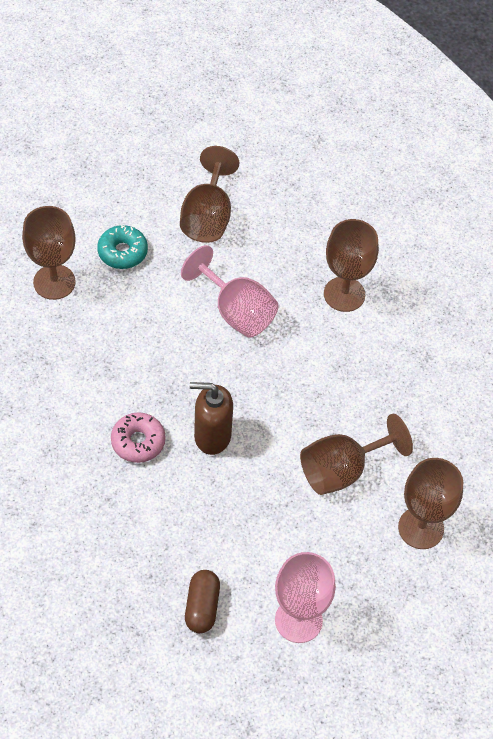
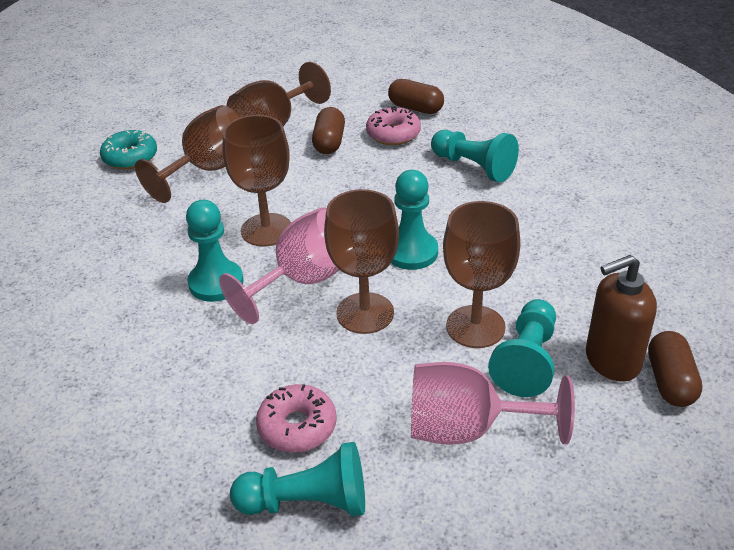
brown capsule: [185,570,220,633] = 1 -> [312,107,345,154] [388,79,444,114] [648,331,702,407] = 3
pink donut: [111,412,166,463] = 1 -> [256,384,337,453] [366,106,421,145] = 2
turquoise pawn: none = 0 -> [186,200,244,302] [230,442,365,517] [391,170,438,270] [431,130,519,182] [488,299,556,397] = 5

